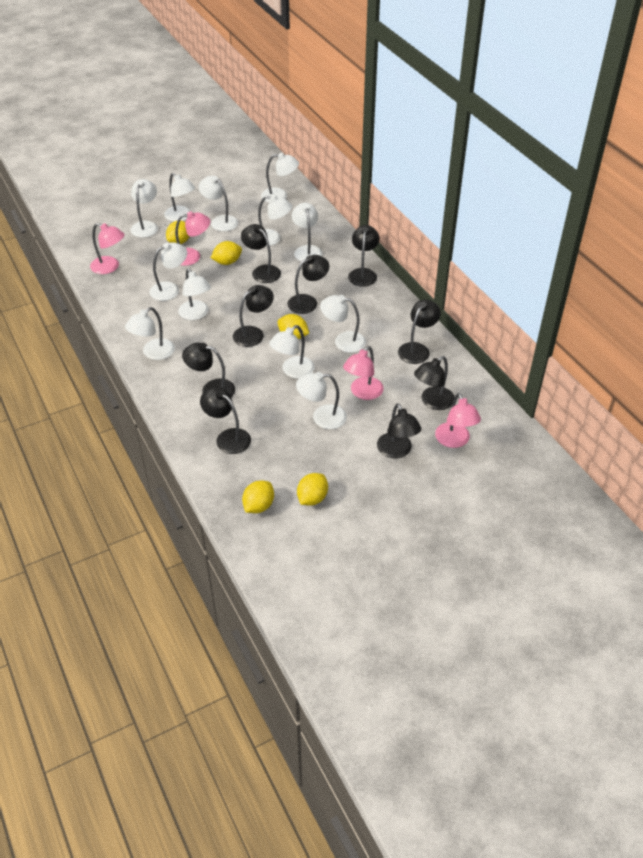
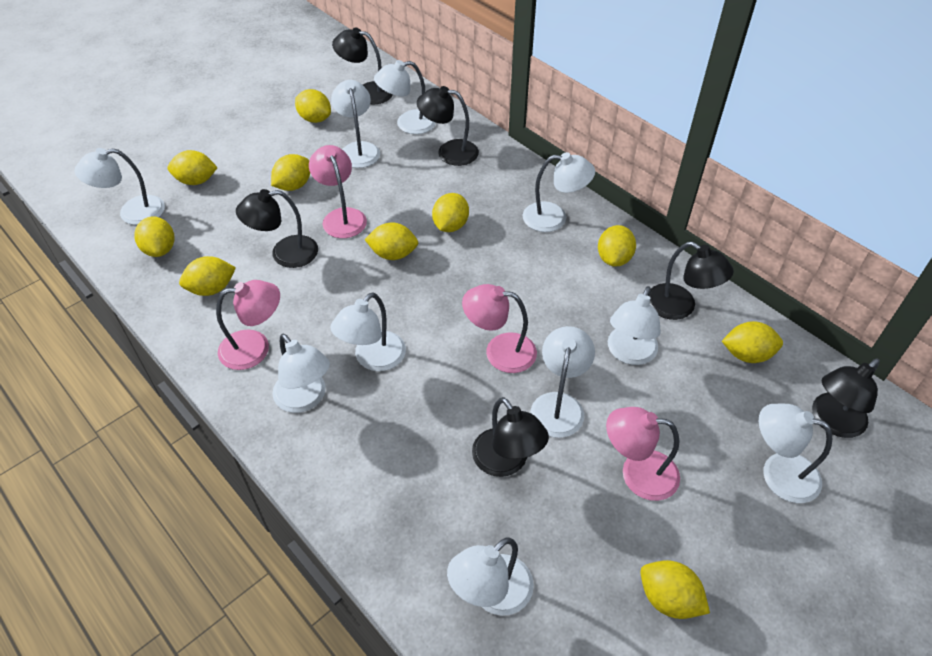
black lamp: [182,343,235,397] [200,387,251,454] [233,285,274,347] [241,224,281,283] [287,255,329,314] [348,225,379,287] [377,403,421,458] [398,299,441,364] [414,356,455,410] = 9 -> [236,189,318,268] [332,27,393,105] [417,86,479,166] [472,397,549,477] [649,242,734,320] [812,358,880,438] = 6
white lamp: [125,307,175,360] [131,179,158,238] [149,242,187,301] [164,173,195,222] [178,268,211,320] [199,176,238,231] [258,195,292,246] [261,153,299,203] [269,325,315,379] [292,203,322,262] [296,372,347,429] [320,295,366,353] = 12 -> [75,148,165,225] [272,333,330,413] [330,292,406,371] [331,80,380,168] [374,60,436,134] [447,538,534,616] [523,152,595,232] [530,326,595,438] [608,286,661,365] [759,404,832,503] = 10
yellow lemon: [166,221,190,244] [211,241,242,265] [242,480,274,513] [278,314,309,339] [297,473,328,506] = 5 -> [134,216,174,257] [167,150,218,185] [179,256,236,296] [271,154,310,191] [295,89,331,123] [364,222,418,260] [432,193,469,232] [598,225,636,267] [640,560,710,619] [722,321,783,363] = 10

